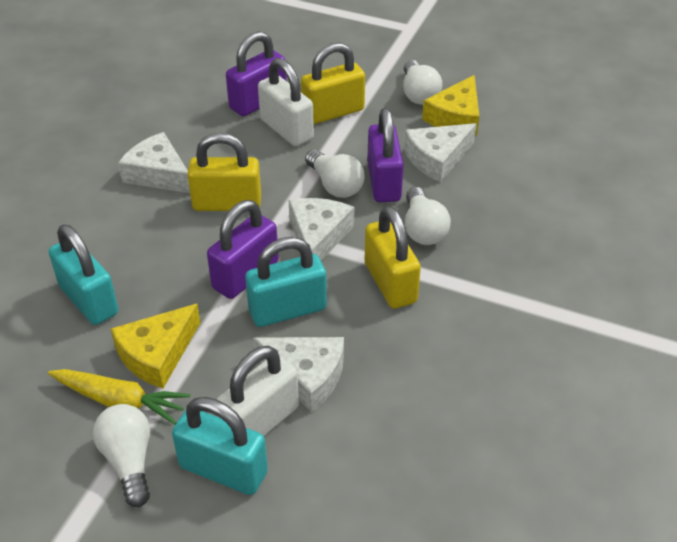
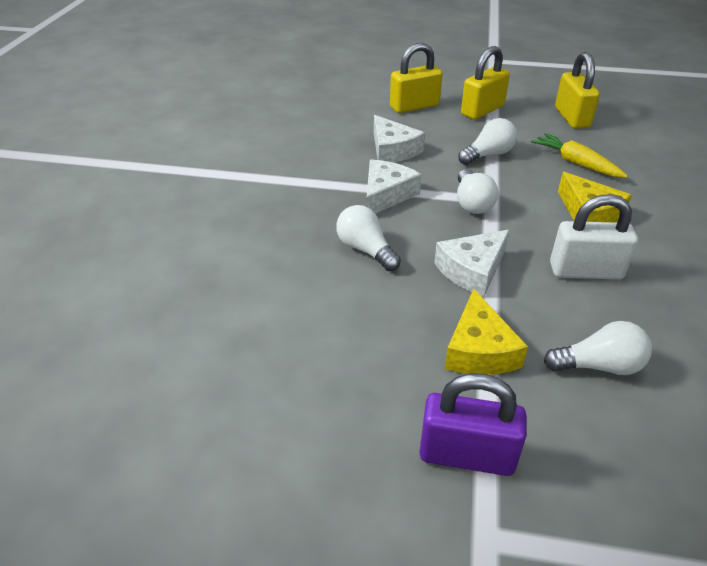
purple padlock: [207,200,279,299] [226,31,287,116] [367,108,404,202] = 3 -> [419,373,527,476] = 1
turquoise padlock: [49,224,118,325] [172,397,268,495] [245,237,327,327] = 3 -> none = 0
white cheese: [118,132,190,193] [253,337,344,412] [288,198,354,261] [404,123,477,182] = 4 -> [366,160,422,214] [374,115,425,163] [434,230,510,297] = 3
white padlock: [216,346,299,436] [258,58,314,146] = 2 -> [550,194,638,280] = 1

